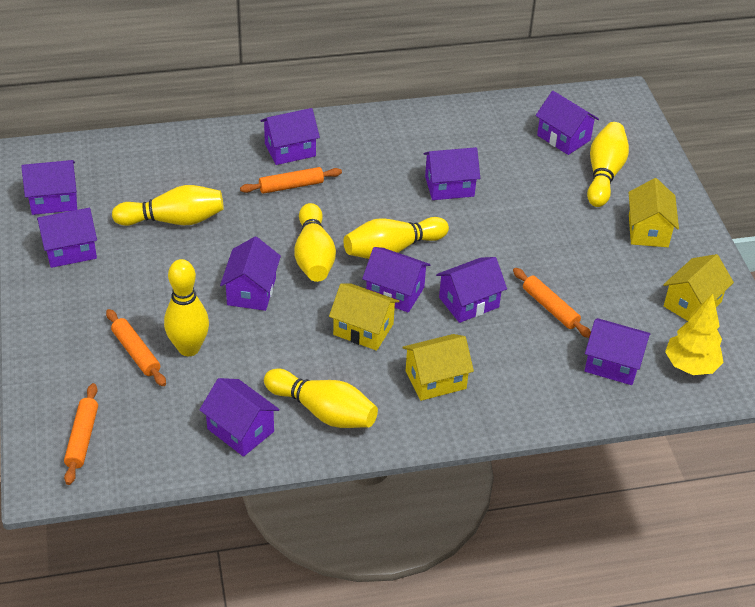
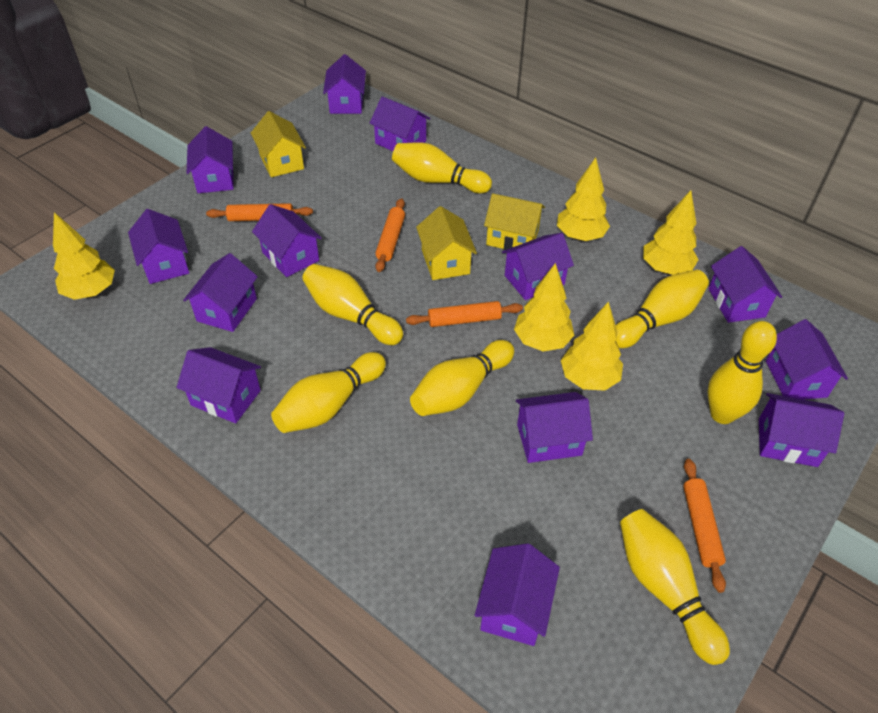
purple house: [21,160,77,215] [37,208,97,268] [199,378,280,457] [220,236,281,311] [261,108,320,165] [362,247,431,313] [423,147,480,200] [436,257,507,323] [536,91,599,155] [585,318,651,385] = 10 -> [128,209,189,284] [176,347,261,423] [183,253,258,332] [187,126,234,193] [252,204,322,277] [323,54,366,114] [370,96,430,151] [475,543,560,646] [502,233,574,300] [516,392,593,463] [708,246,782,323] [759,393,844,467] [766,319,848,400] = 13
yellow bowling pin: [112,185,224,226] [164,259,209,356] [264,369,378,428] [294,203,336,282] [344,217,449,259] [587,122,629,207] = 6 -> [271,352,386,433] [302,264,403,345] [392,143,492,193] [410,340,514,416] [616,270,709,348] [620,509,730,665] [707,321,777,424] = 7
yellow house: [329,283,399,351] [403,334,474,401] [629,178,679,247] [663,254,734,321] = 4 -> [251,111,306,177] [416,206,477,280] [484,193,545,250] = 3
yellow tree: [665,294,724,375] = 1 -> [53,212,115,300] [514,263,574,352] [557,157,610,241] [561,302,623,391] [643,190,699,275] = 5

